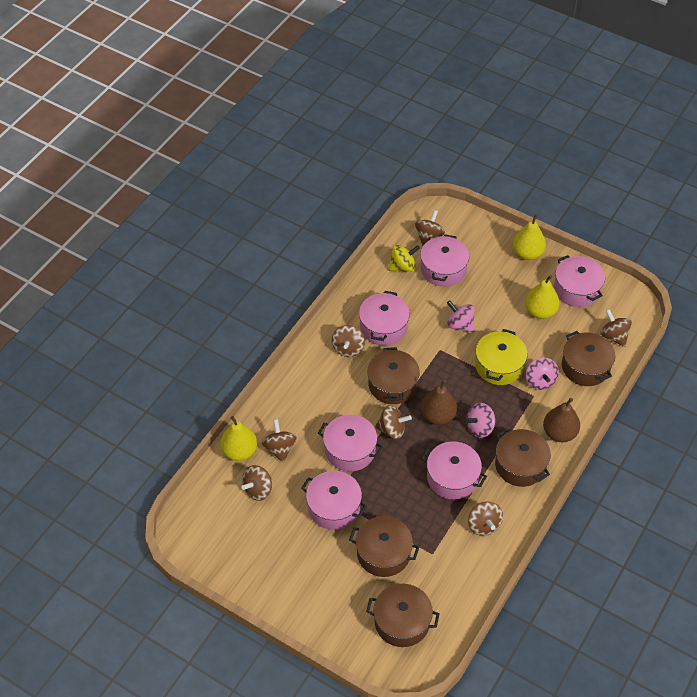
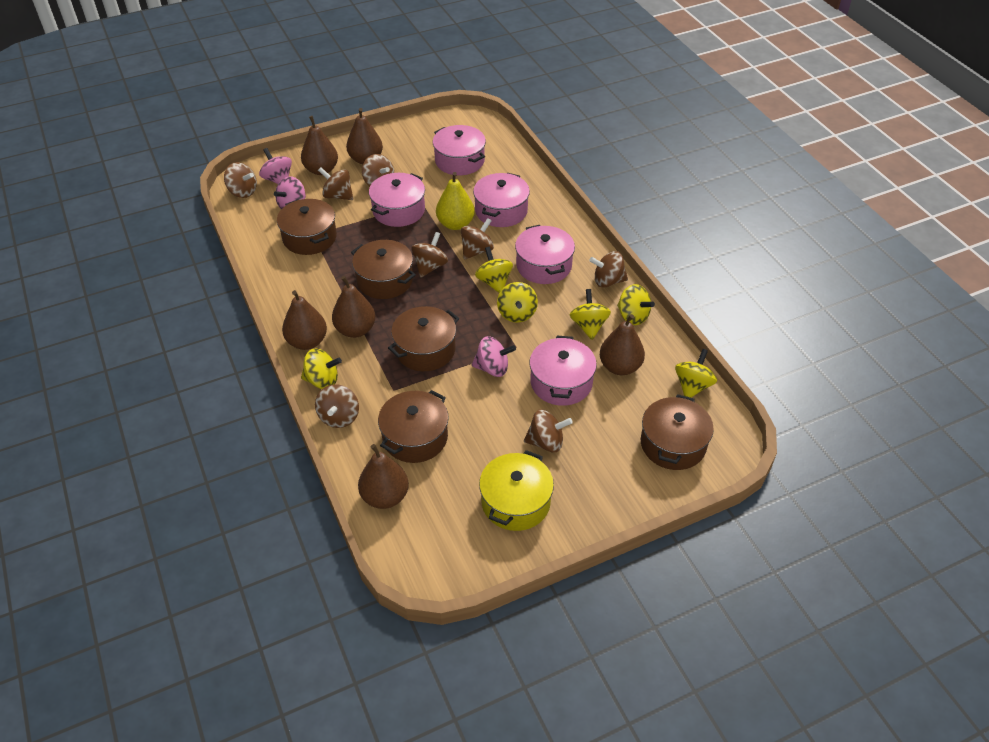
brown pear: [421,380,457,425] [543,398,580,442] = 2 -> [282,290,327,350] [301,116,338,175] [332,276,375,338] [346,108,383,164] [358,444,409,509] [600,314,645,375] = 6
brown spinning top: [241,465,272,501] [262,419,297,463] [332,325,365,357] [375,405,412,439] [415,210,445,246] [468,502,503,536] [601,309,632,347] = 7 -> [224,162,257,198] [315,384,359,428] [318,167,353,200] [362,154,394,186] [411,232,448,277] [461,218,494,259] [524,409,573,452] [589,251,628,288] = 8
pink pot: [301,471,367,530] [318,415,383,472] [359,291,410,345] [420,234,469,287] [421,442,487,499] [554,255,605,307] = 6 -> [369,173,425,227] [433,125,486,175] [473,173,530,227] [515,225,575,284] [530,336,597,406] = 5
yellow pear: [220,416,257,461] [513,214,546,260] [525,275,560,319] = 3 -> [436,172,475,230] = 1
yellow spinning top: [388,245,420,272] = 1 -> [301,349,342,389] [475,247,513,293] [497,282,538,323] [570,289,611,340] [617,284,655,325] [675,349,717,398] = 6

